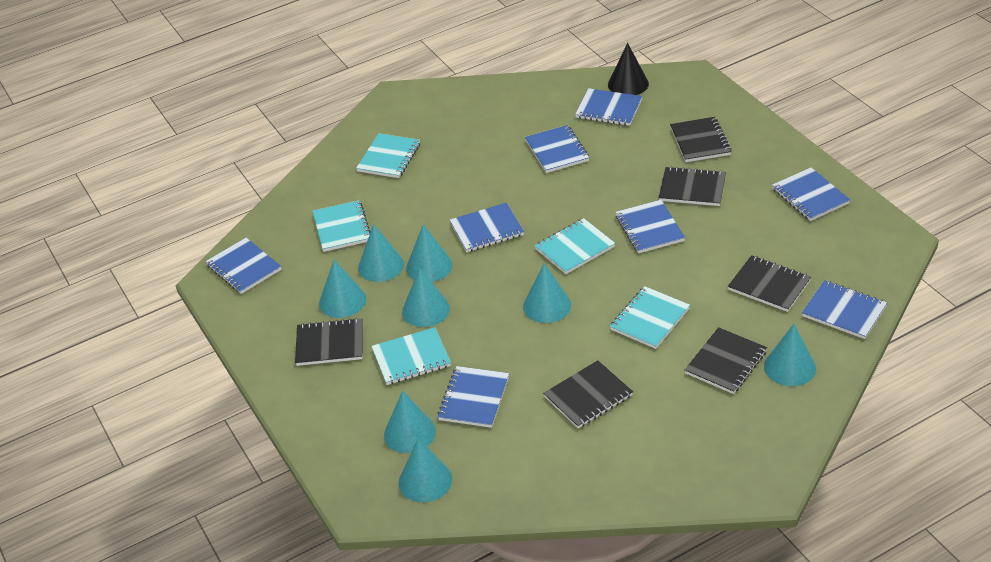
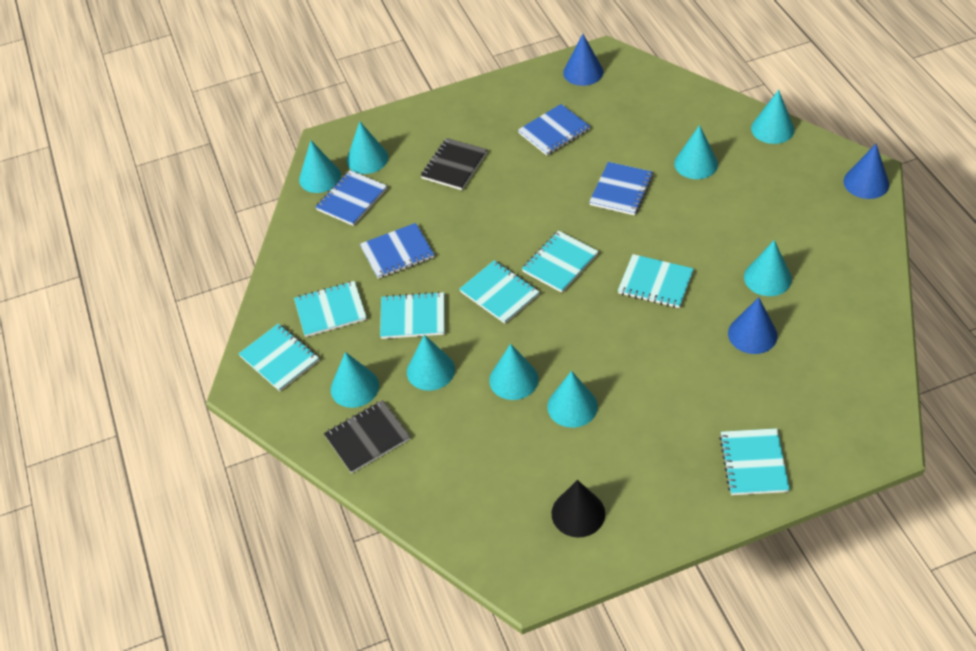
black notebook: [295,318,363,366] [543,360,633,428] [659,166,726,206] [670,117,732,162] [685,327,767,394] [728,255,811,312] = 6 -> [324,400,410,474] [421,138,487,190] = 2
blue cone: none = 0 -> [563,34,603,86] [728,297,778,354] [844,144,889,199] = 3
blue notebook: [206,238,281,294] [437,366,509,428] [450,202,524,252] [525,125,589,173] [575,88,642,126] [615,200,685,253] [772,167,850,221] [802,280,887,339] = 8 -> [315,170,387,226] [360,223,434,279] [518,104,591,156] [589,162,653,215] = 4
turquoise cone: [319,260,366,318] [358,224,404,282] [384,391,436,453] [399,439,452,502] [402,268,450,327] [406,224,453,282] [523,263,571,323] [764,324,816,386] = 8 -> [299,140,341,193] [331,352,379,408] [347,122,388,174] [407,335,455,391] [489,344,538,400] [547,371,598,428] [674,125,718,179] [744,240,792,296] [751,90,794,144] = 9
turquoise notebook: [313,200,371,252] [356,133,420,178] [371,327,451,385] [535,218,615,274] [610,286,690,349] = 5 -> [238,324,319,391] [294,281,367,337] [380,291,445,339] [459,260,540,324] [522,231,599,293] [618,254,694,308] [719,428,790,495] = 7

